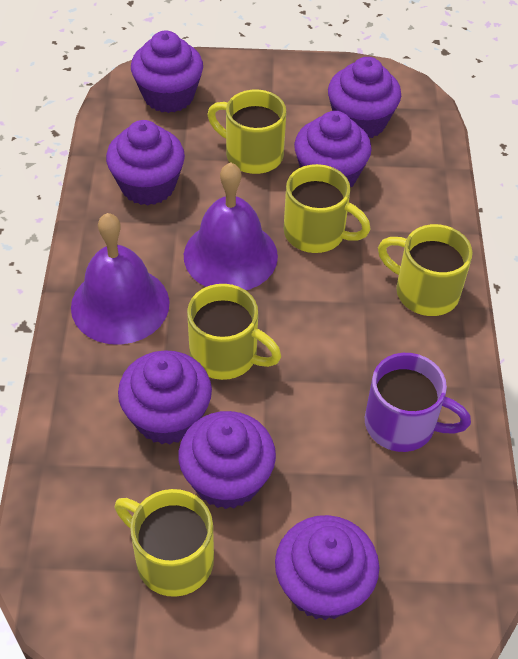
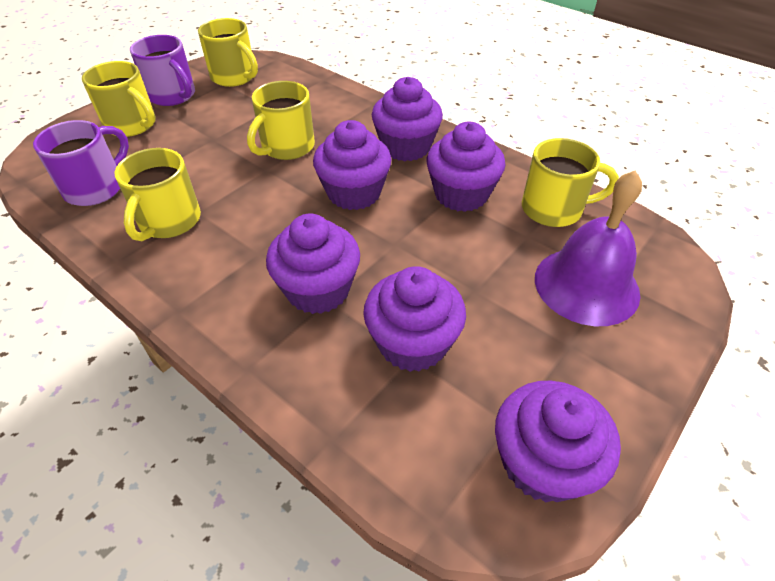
purple bell: [71,213,170,345] [184,162,278,290] = 2 -> [535,171,642,326] = 1
purple cupcake: [106,120,185,205] [118,350,212,444] [131,31,203,113] [178,411,276,509] [275,515,379,620] [294,111,372,188] [328,57,401,138] = 7 -> [266,214,360,314] [313,120,392,210] [363,266,466,372] [372,77,443,161] [427,122,505,212] [495,381,621,503] = 6
purple mug: [365,353,471,452] = 1 -> [33,120,129,206] [130,35,195,106] = 2

